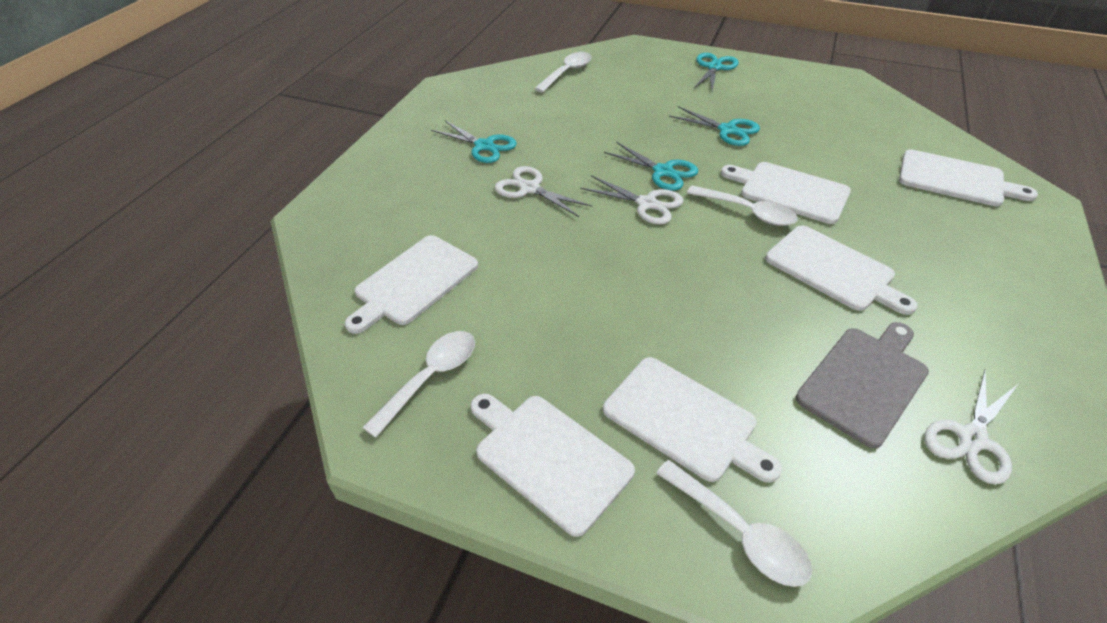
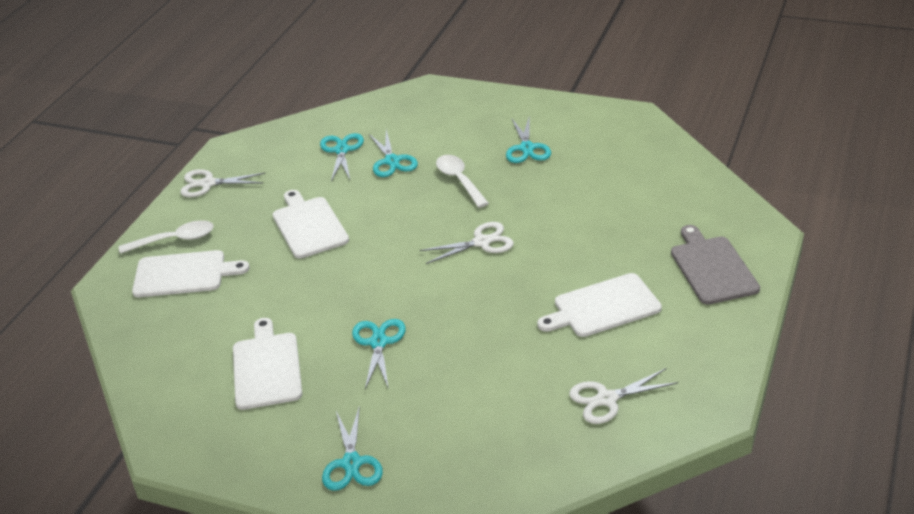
turquoise scissors: [431,121,517,163] [604,142,698,190] [669,106,760,146] [694,53,739,91] = 4 -> [320,133,364,181] [322,405,383,491] [352,319,406,389] [369,130,418,177] [506,115,551,163] = 5
white cutting board: [345,235,478,334] [470,394,635,537] [603,357,782,483] [721,162,851,224] [765,225,918,315] [899,149,1038,206] = 6 -> [132,250,250,297] [233,318,302,410] [273,190,349,258] [537,273,662,337] = 4
white spoon: [362,331,475,438] [534,52,592,93] [656,460,812,587] [687,185,798,226] = 4 -> [119,220,214,254] [436,155,489,208] = 2

